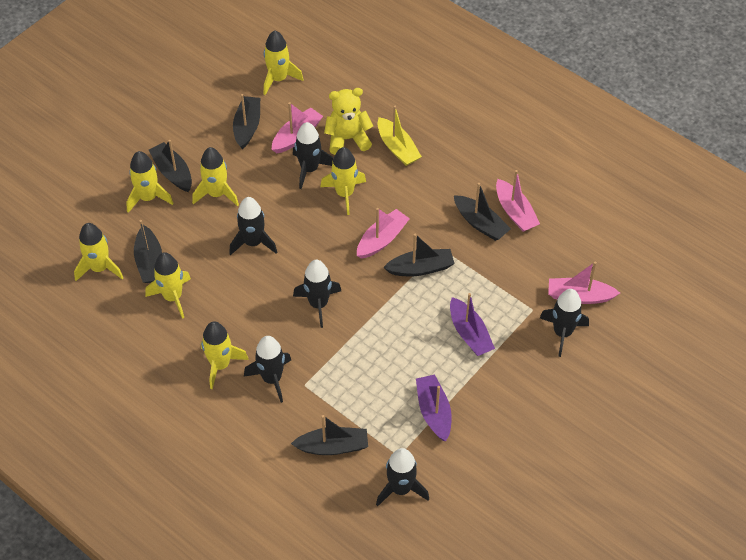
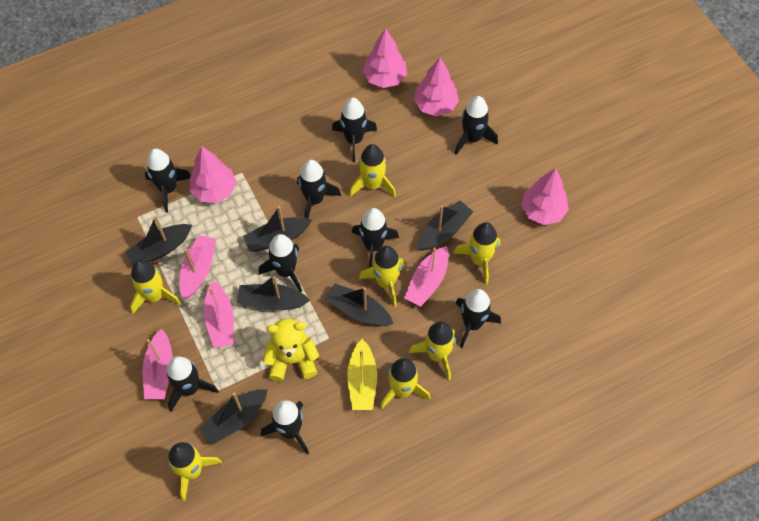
black rocket: [229,197,277,255] [244,336,291,403] [293,122,333,189] [293,260,341,328] [376,448,429,506] [540,289,589,357] = 6 -> [145,149,191,212] [166,356,219,412] [259,234,302,292] [261,400,309,454] [297,160,341,218] [332,98,377,162] [352,208,399,268] [455,96,498,155] [456,289,501,348] = 9
pink tree: none = 0 -> [190,146,236,203] [363,28,407,88] [414,57,459,116] [521,168,569,225] = 4
purple boat: [416,375,452,441] [450,293,495,356] = 2 -> none = 0

